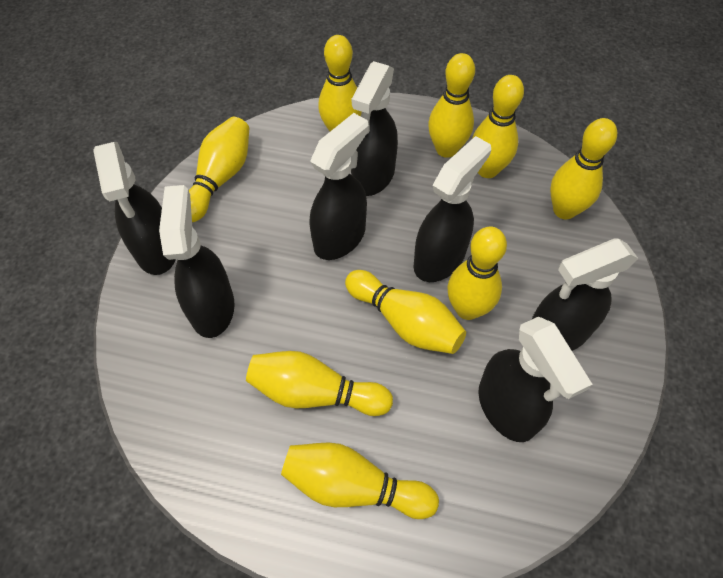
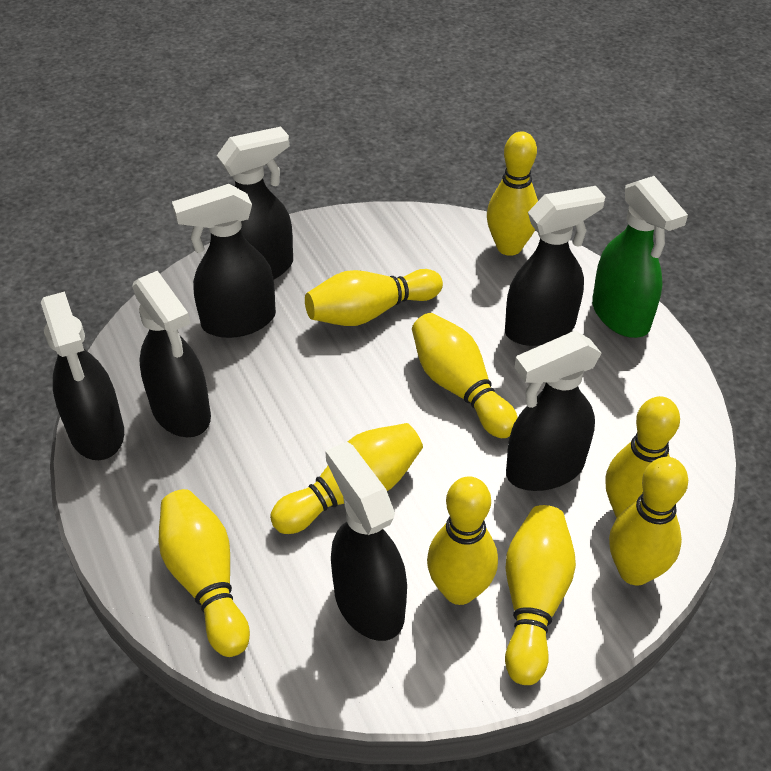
green spray bottle: none = 0 -> [592,176,688,338] = 1

